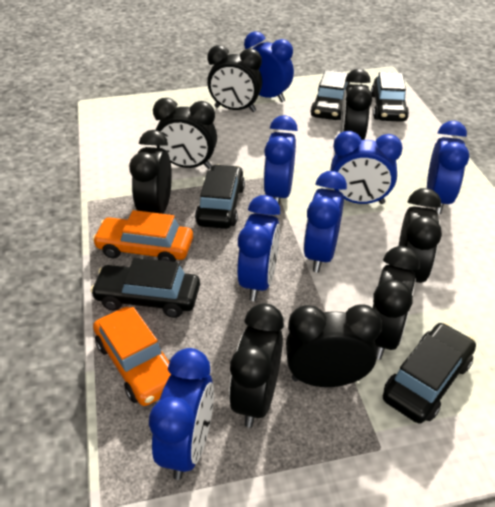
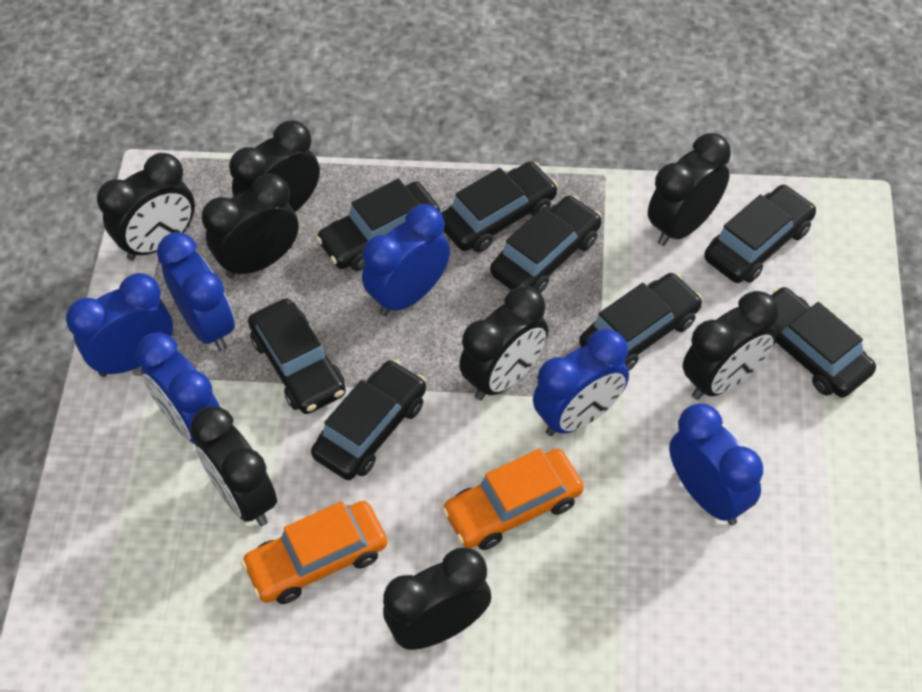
black car: [90,258,200,318] [195,164,245,229] [310,70,350,120] [371,72,409,122] [383,323,476,423] = 5 -> [248,298,346,414] [311,360,426,480] [316,178,440,271] [441,162,558,252] [490,195,602,294] [579,273,703,371] [704,185,816,283] [771,287,876,398] = 8
blue clock: [149,348,214,480] [237,195,280,301] [244,31,294,103] [263,115,298,204] [303,171,347,273] [331,131,403,204] [427,121,469,214] = 7 -> [66,273,173,377] [136,332,221,444] [157,232,235,351] [362,204,450,316] [533,329,629,436] [669,403,763,525] = 6

